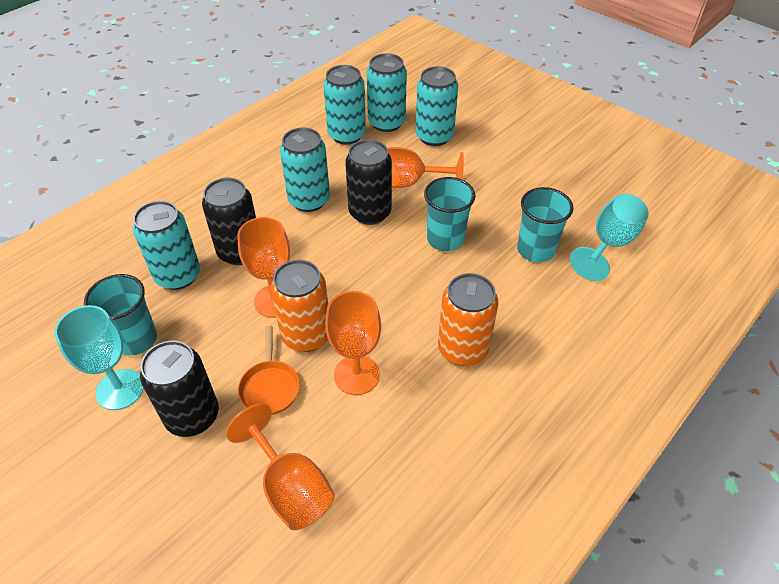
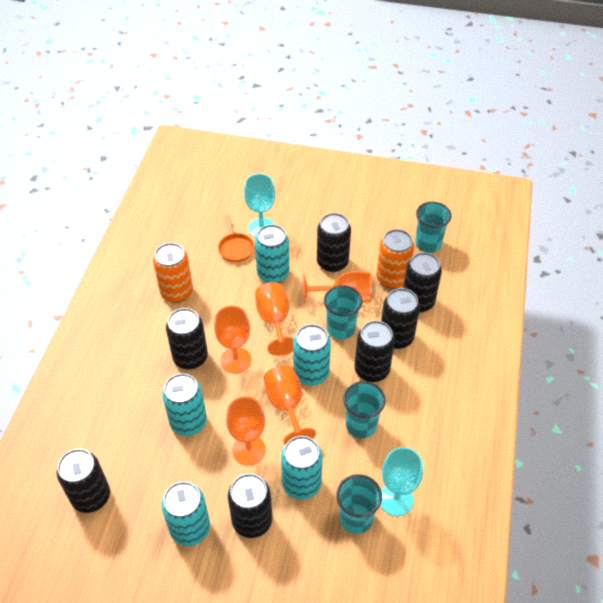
black can: [140,341,219,437] [202,178,256,265] [345,140,392,225] = 3 -> [57,449,110,513] [166,308,208,369] [228,473,272,538] [317,213,351,272] [354,321,395,382] [381,288,420,349] [403,252,442,313] = 7
orange goblet: [226,404,335,530] [237,217,290,318] [325,291,381,395] [387,147,464,188] = 4 -> [214,306,251,373] [226,396,266,465] [255,282,294,356] [264,365,316,445] [303,271,372,304] = 5
turquoise cup: [84,274,157,355] [424,177,476,251] [517,187,574,262] = 3 -> [324,285,362,339] [336,474,382,534] [343,381,385,438] [415,202,452,253] = 4

